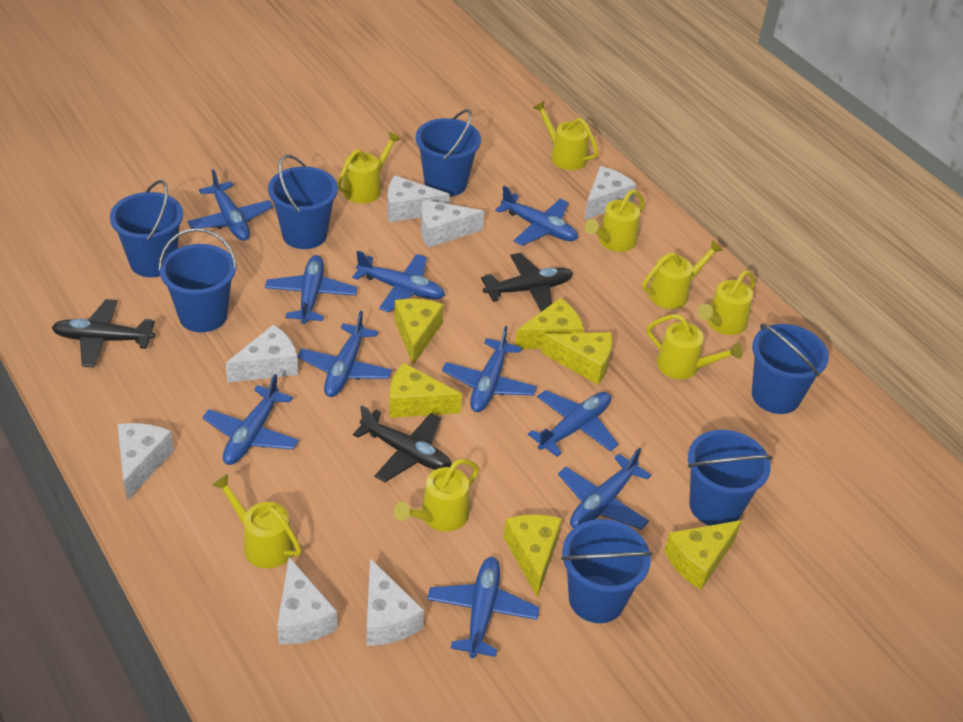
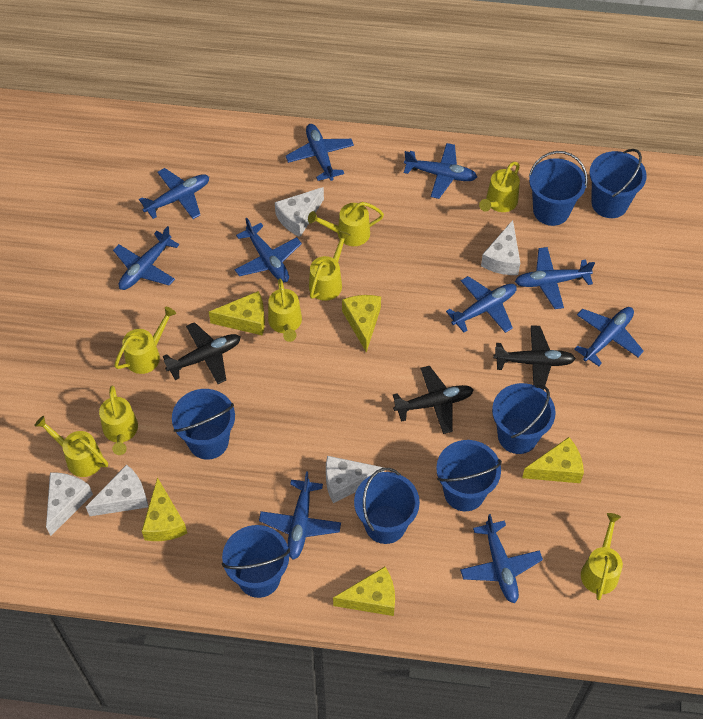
white cheese: [117,423,174,501] [225,324,298,383] [277,557,337,644] [367,558,424,646] [387,175,450,222] [421,200,484,248] [584,166,636,220] = 7 -> [46,472,93,536] [86,464,148,516] [275,187,324,237] [326,456,384,503] [481,220,520,275] = 5
yellow cheese: [389,363,462,418] [394,299,443,365] [504,515,562,598] [515,298,584,349] [541,332,612,385] [664,520,742,590] = 6 -> [142,477,187,541] [209,291,265,336] [333,567,395,616] [342,295,381,353] [522,437,584,483] = 5

